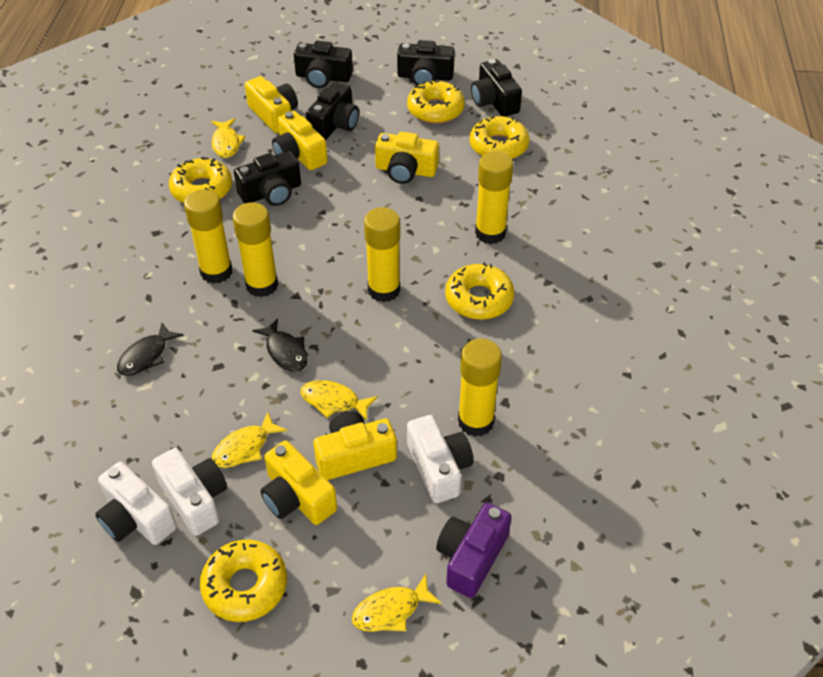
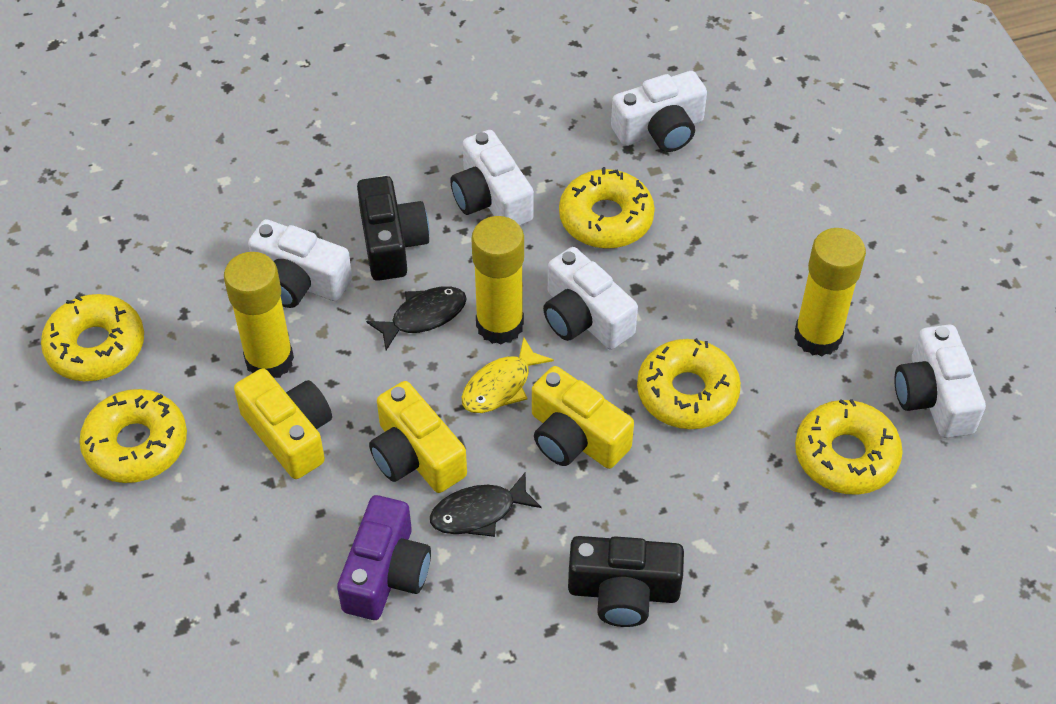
black camera: [234,151,301,206] [294,41,353,88] [306,82,359,140] [397,40,455,86] [471,59,522,117] = 5 -> [357,176,429,281] [568,536,684,627] = 2
white camera: [95,462,177,545] [152,448,227,536] [407,415,473,503] = 3 -> [248,219,352,308] [450,130,534,226] [543,247,638,350] [611,71,707,152] [894,325,986,438] = 5
yellow camera: [245,76,298,133] [260,440,337,525] [272,111,328,170] [313,411,397,480] [375,132,439,184] = 5 -> [234,368,332,479] [369,381,467,493] [532,366,634,469] = 3
yellow fish: [211,118,245,158] [212,412,287,468] [300,380,378,420] [352,574,442,632] = 4 -> [462,337,554,413] = 1
yellow glue stick: [184,189,232,284] [233,202,278,297] [364,207,400,302] [458,338,502,437] [475,151,513,244] = 5 -> [224,252,294,378] [471,216,524,345] [794,228,866,356] = 3

